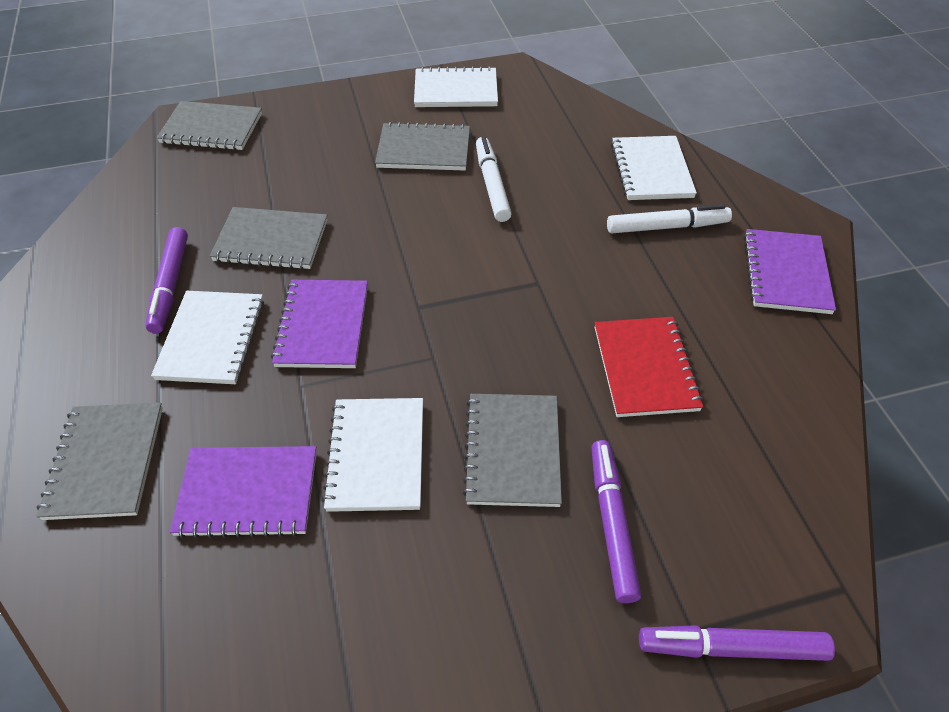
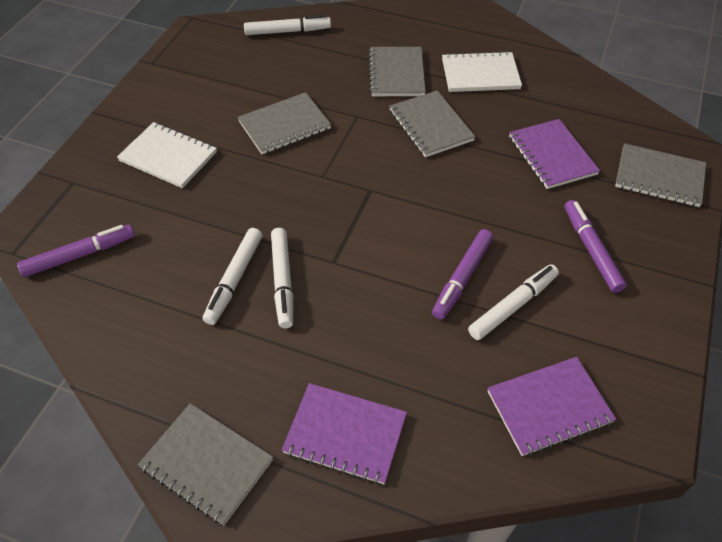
red notebook: [595,317,703,417] = 1 -> none = 0
white marker: [476,137,512,222] [607,205,732,233] = 2 -> [203,228,262,325] [244,15,331,35] [271,228,293,328] [468,264,559,340] = 4
white notebook: [151,291,264,384] [322,398,423,512] [414,66,498,107] [611,136,697,200] = 4 -> [117,122,217,188] [442,51,522,92] = 2

